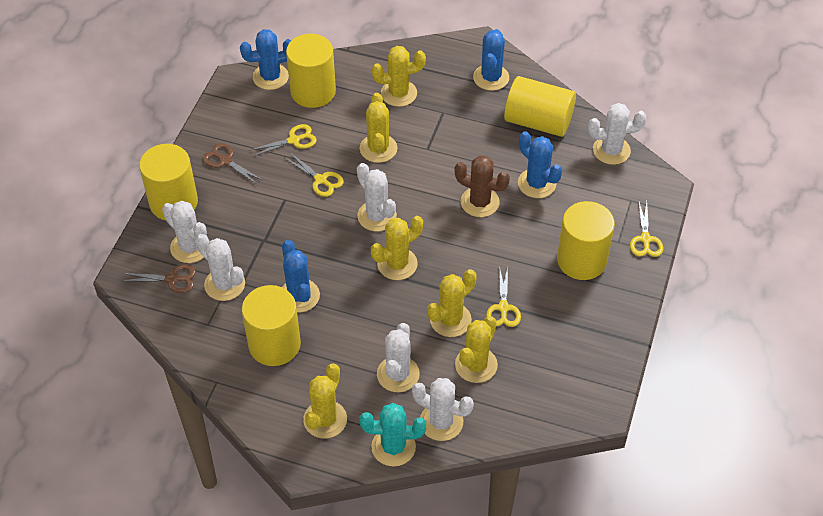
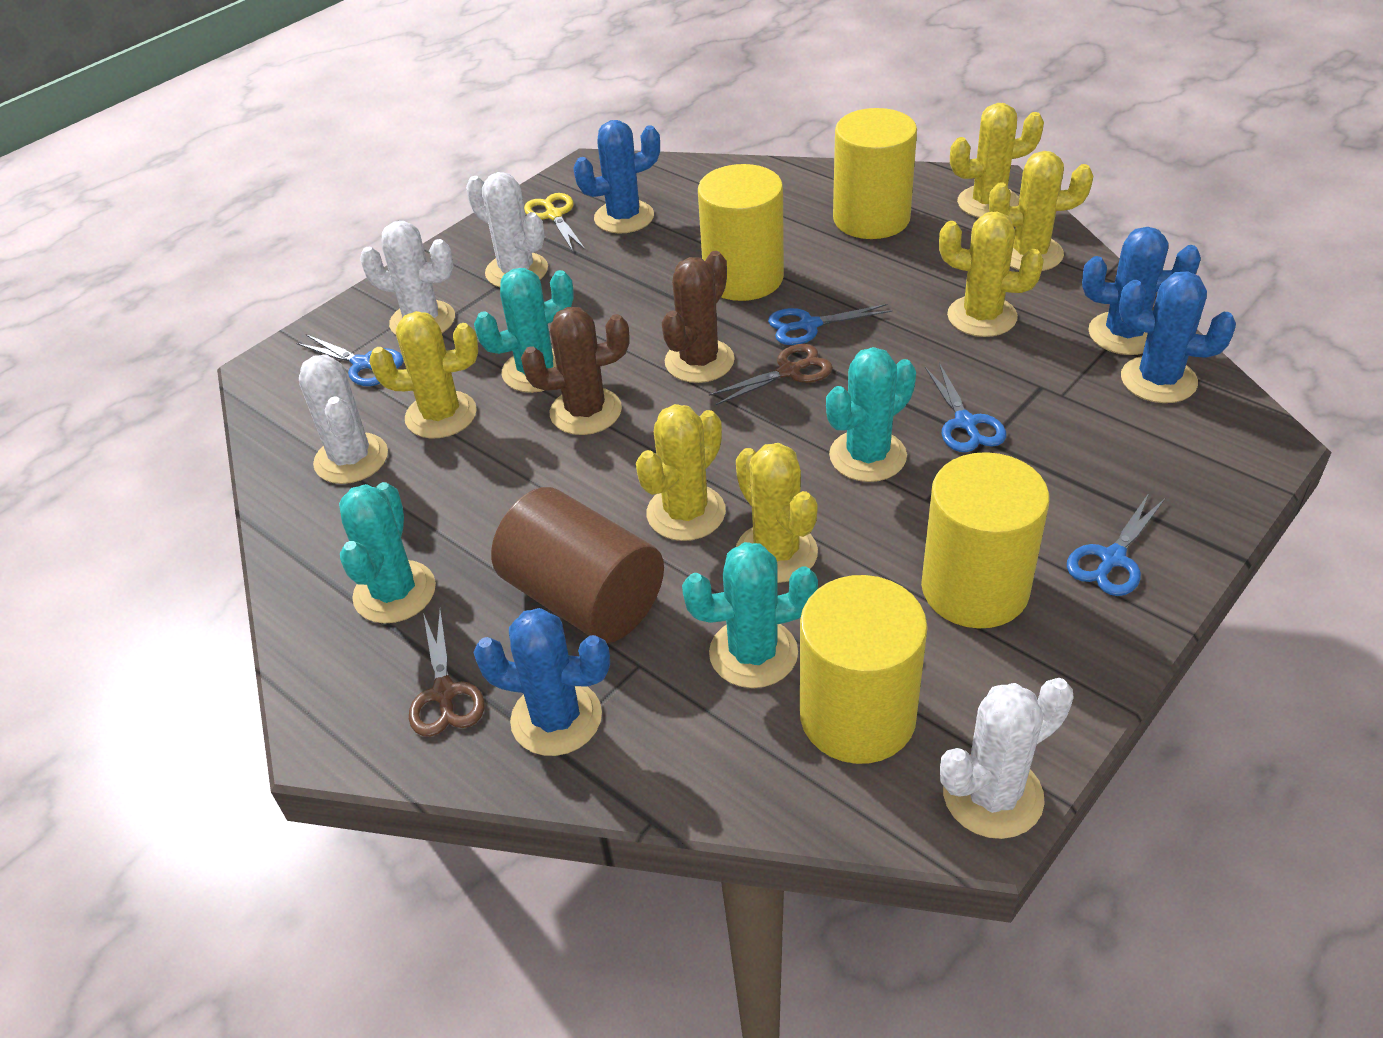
blue scissors: none = 0 -> [296,334,404,386] [768,304,892,345] [925,363,1006,452] [1067,493,1165,596] = 4
brown cactus: [455,155,510,217] = 1 -> [521,307,629,435] [662,251,735,383] = 2
brown cylinder: none = 0 -> [491,487,664,643] = 1
turquoise cactus: [360,403,426,467] = 1 -> [339,482,436,624] [474,268,574,393] [682,542,818,688] [826,347,916,482] = 4
white cactus: [162,201,210,263] [196,234,245,301] [357,163,397,231] [377,323,420,392] [412,378,474,441] [588,103,646,165] = 6 -> [299,354,388,484] [360,221,455,335] [466,172,548,287] [940,678,1074,839] = 4
yellow cylinder: [139,144,198,220] [242,285,301,366] [286,34,336,108] [504,76,576,137] [557,201,615,280] = 5 -> [698,164,784,301] [800,575,928,764] [833,108,917,239] [921,452,1049,628] = 4
yellow scissors: [248,124,317,157] [285,152,344,197] [486,266,521,327] [630,201,664,257] = 4 -> [524,193,585,251] = 1

